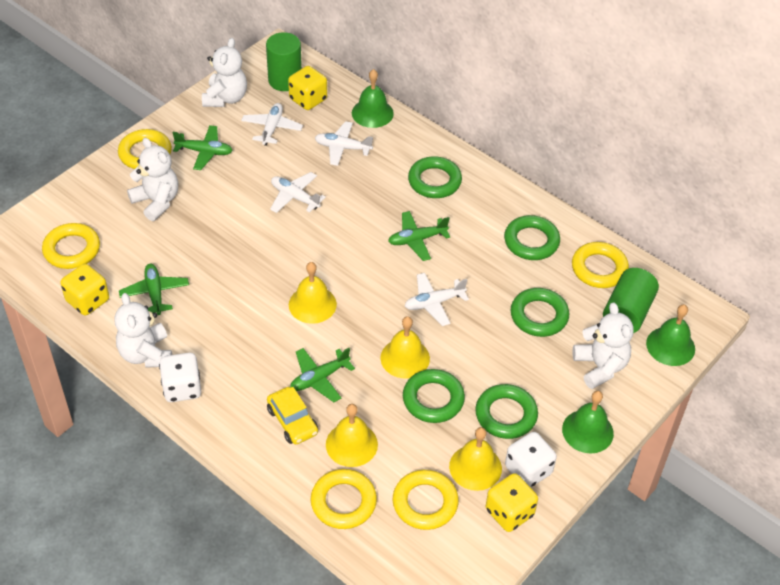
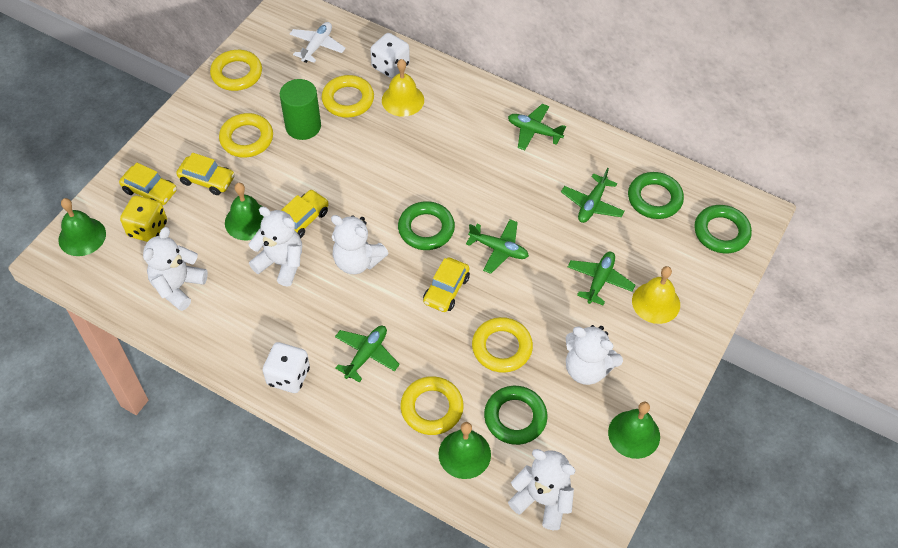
green bell: [352,69,394,128] [562,391,614,453] [646,304,695,366] = 3 -> [58,198,106,256] [225,183,264,240] [438,422,491,479] [608,402,660,459] = 4
green cylinder: [266,32,302,91] [603,268,659,333] = 2 -> [280,79,321,140] = 1
green plane: [119,264,189,315] [172,125,233,170] [290,348,355,402] [388,211,450,261] = 4 -> [335,326,400,383] [466,219,529,274] [508,104,566,150] [561,168,625,223] [568,252,635,305] = 5
green ring: [403,369,465,423] [408,157,462,198] [475,384,538,439] [504,215,560,260] [510,288,569,337] = 5 -> [398,201,455,250] [484,386,547,445] [628,172,684,219] [694,205,752,253] = 4
white plane: [241,103,303,146] [270,172,326,213] [315,121,373,166] [405,273,469,326] = 4 -> [290,22,346,63] = 1
white teddy bear: [115,293,172,368] [127,138,178,221] [202,38,247,107] [572,302,634,389] = 4 -> [143,227,208,311] [248,206,302,287] [331,215,389,274] [508,449,575,530] [566,325,623,385] = 5
yellow bell: [289,262,337,324] [326,404,378,467] [381,316,430,379] [449,427,502,491] = 4 -> [382,59,424,117] [632,266,680,324] = 2
yellow car: [267,387,318,445] = 1 -> [119,163,177,205] [176,153,235,195] [281,190,329,239] [423,257,470,312] = 4
yellow dice: [60,264,109,316] [288,66,327,110] [486,473,538,532] = 3 -> [120,196,167,242] = 1

